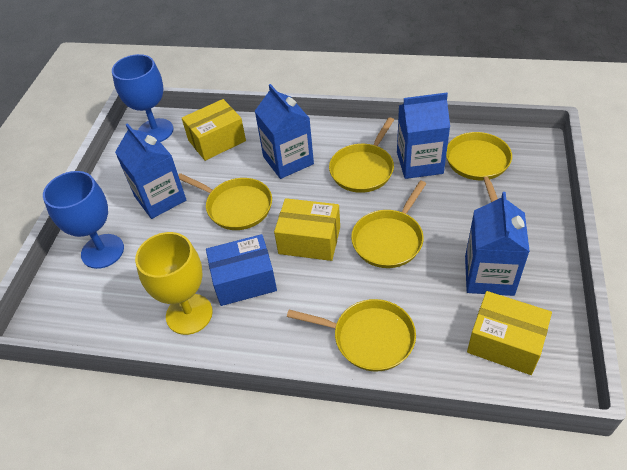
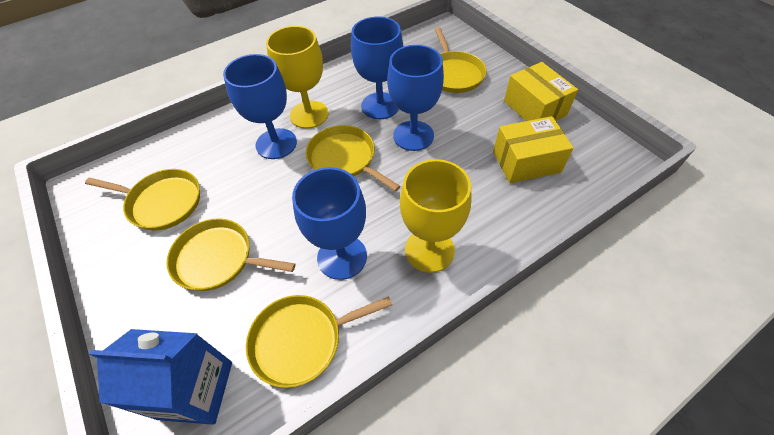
blue box: [206,234,277,306] = 1 -> none = 0
blue carton: [115,123,186,219] [255,84,314,179] [397,93,450,179] [465,192,530,296] = 4 -> [89,329,232,425] = 1
blue goblet: [43,171,124,269] [112,54,174,142] = 2 -> [223,54,297,159] [292,167,367,280] [351,17,403,119] [387,45,444,151] = 4
yellow box: [182,99,246,161] [274,198,340,261] [467,291,552,375] = 3 -> [493,116,574,183] [504,62,578,121] = 2
yellow goblet: [135,232,213,335] = 1 -> [266,26,329,129] [400,159,472,273] = 2

